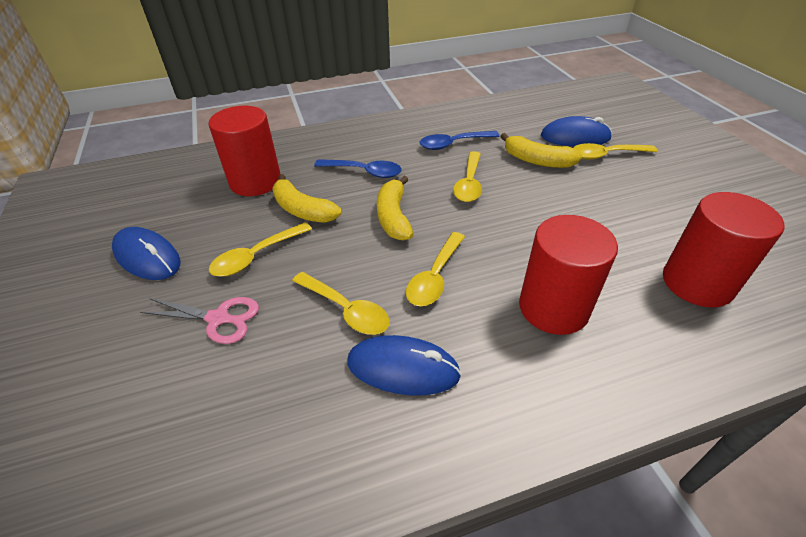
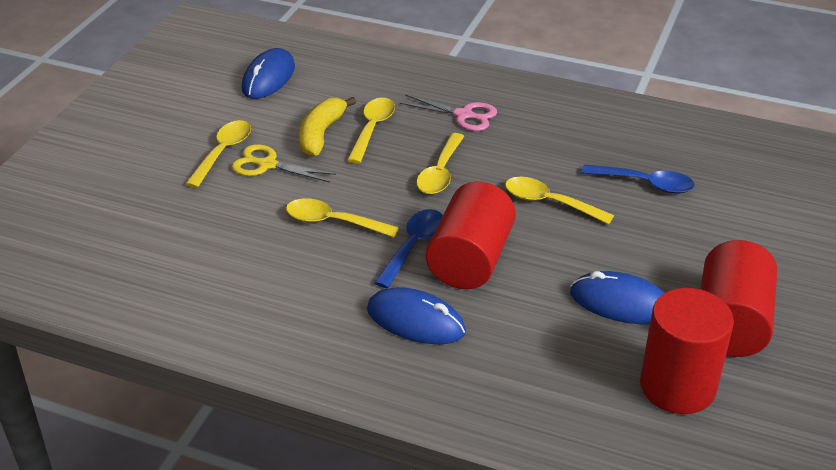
yellow banana: [272,174,342,223] [377,176,414,241] [500,133,583,168] = 3 -> [299,97,356,157] = 1
yellow scissors: none = 0 -> [232,144,336,182] = 1

